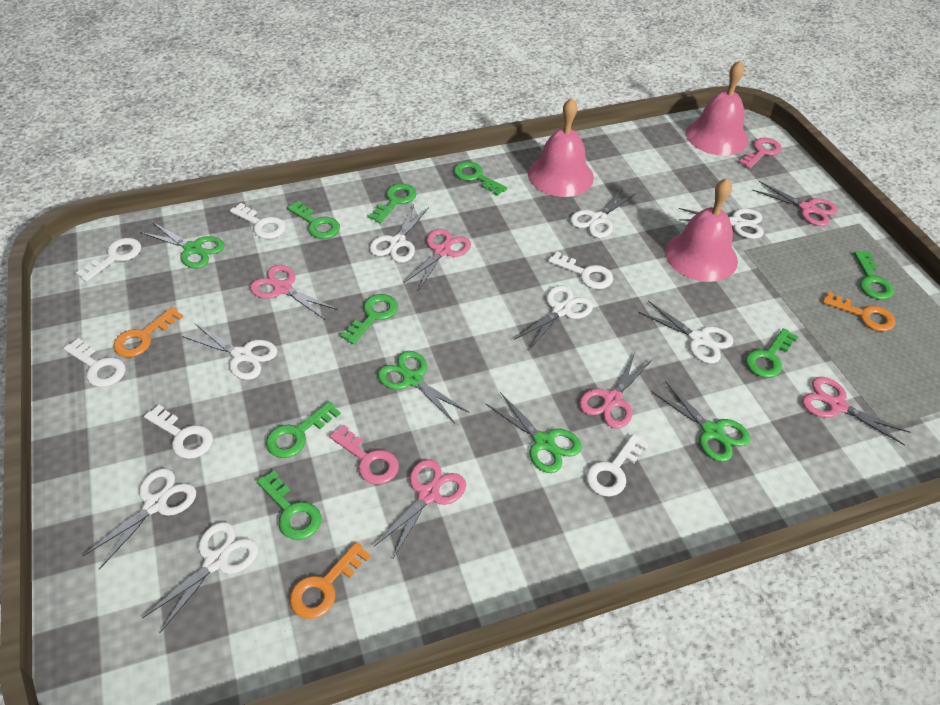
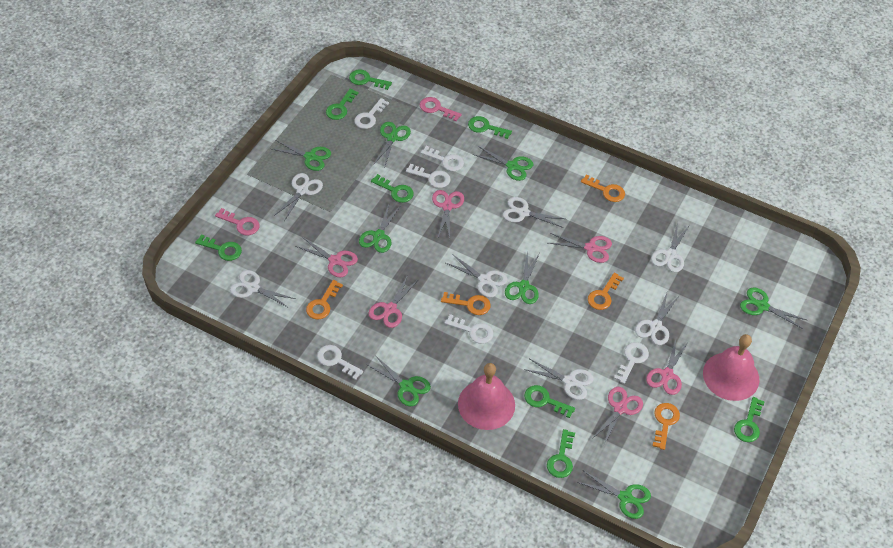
green scissors: [140,222,225,268] [378,351,469,423] [486,392,582,473] [652,381,750,462] = 4 -> [272,140,331,171] [359,202,401,253] [366,355,431,406] [373,122,411,166] [473,146,533,181] [505,251,539,304] [577,471,651,519] [740,287,806,329] = 8
orange key: [113,307,183,357] [290,542,371,619] [823,292,895,332] = 3 -> [306,280,343,319] [441,292,491,315] [581,174,625,202] [588,272,624,310] [653,403,680,450] = 5
pink bell: [528,98,594,197] [665,178,738,282] [686,60,749,156] = 3 -> [458,363,515,430] [703,334,759,401] = 2
white scissors: [83,468,196,570] [142,522,258,633] [182,323,277,380] [369,205,429,263] [514,285,593,350] [570,188,636,238] [639,301,733,363] [679,208,764,239] = 8 -> [230,270,295,308] [274,173,323,221] [446,254,508,298] [503,197,565,228] [524,359,594,400] [635,293,679,345] [651,222,689,272] = 7

